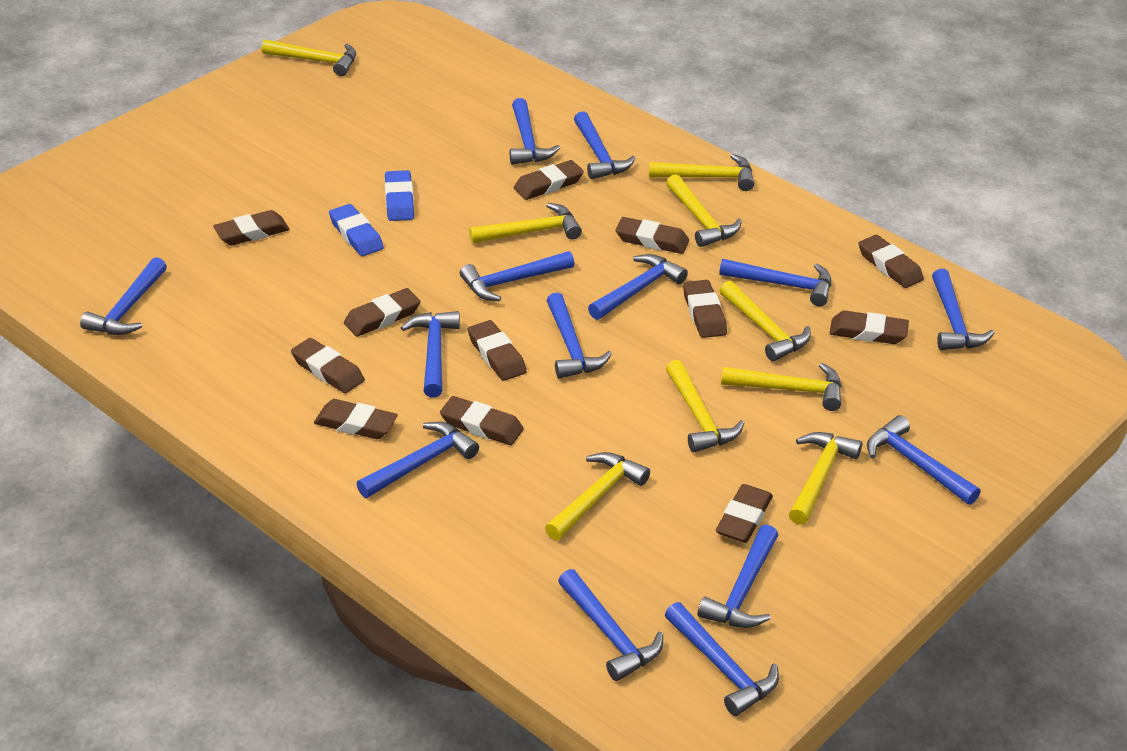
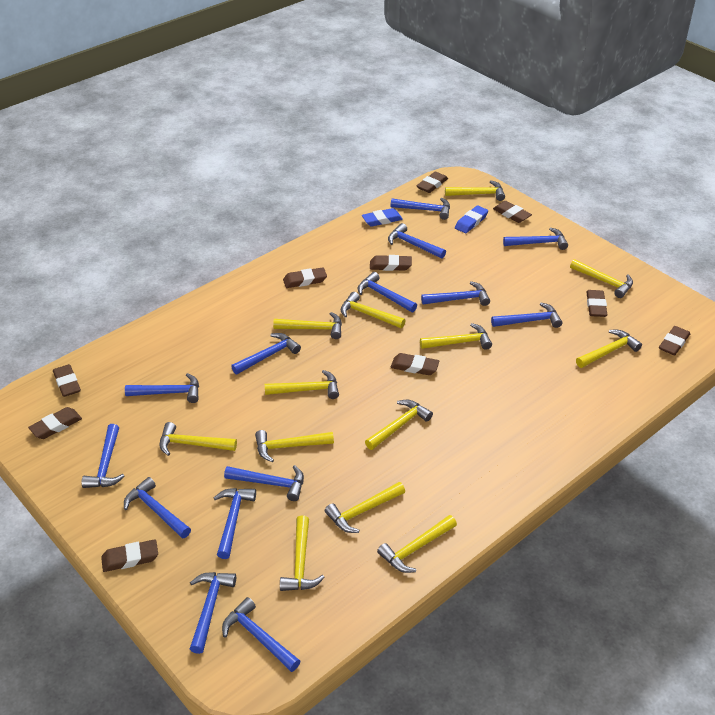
brown eraser: [213,210,290,245] [291,338,365,393] [314,399,398,439] [344,288,421,336] [440,396,524,445] [468,320,527,381] [514,160,584,200] [615,217,689,254] [683,280,727,338] [716,484,773,543] [830,311,909,344] [858,235,924,288] = 12 -> [28,407,82,439] [53,364,81,397] [101,539,158,572] [283,267,327,288] [370,255,412,271] [391,353,439,375] [416,172,448,193] [493,201,532,223] [586,290,608,317] [659,326,690,355] = 10
yellow hammer: [262,39,356,76] [469,203,582,244] [545,452,650,541] [649,154,754,191] [666,174,742,247] [666,360,744,452] [720,281,811,362] [721,363,842,411] [789,432,862,525] = 9 -> [159,422,237,456] [255,430,334,462] [265,370,339,399] [273,312,342,339] [280,516,325,591] [325,482,405,533] [341,292,406,328] [365,400,433,450] [377,515,457,573] [420,323,492,350] [445,181,505,201] [570,259,633,298] [576,330,642,368] = 13

